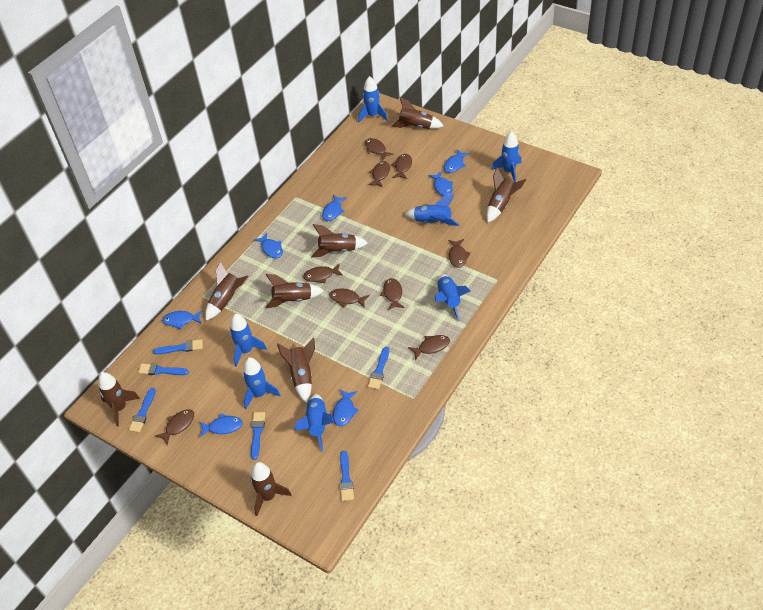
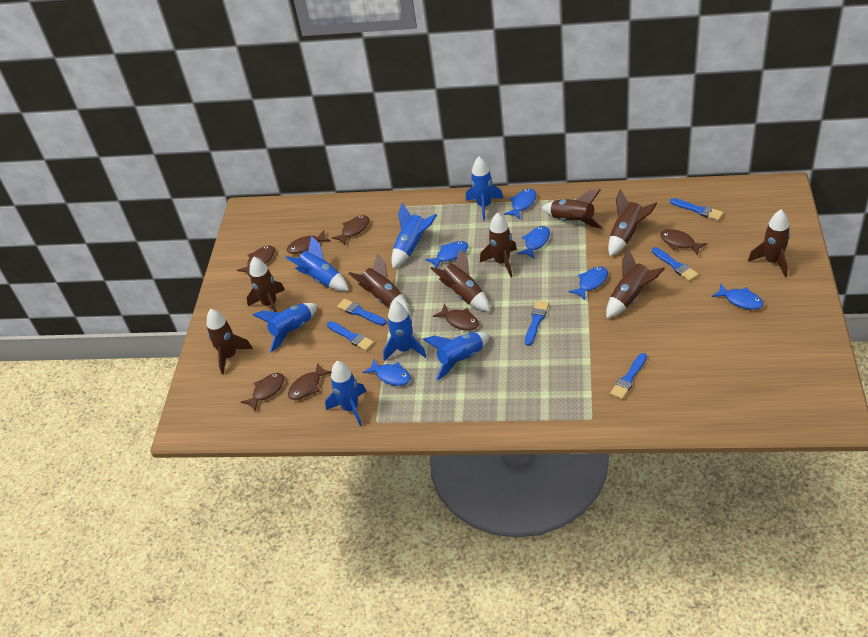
blue fish: [162,310,203,329] [199,414,243,437] [254,233,283,258] [322,195,347,221] [333,389,359,426] [428,171,453,196] [444,149,470,173] = 7 -> [363,359,411,386] [425,241,468,268] [504,189,536,219] [517,226,550,259] [568,266,608,300] [712,283,764,310] = 6
brown fish: [155,409,194,445] [303,263,343,283] [329,289,370,308] [365,138,394,160] [368,161,390,187] [380,278,404,310] [391,154,412,179] [408,335,450,360] [448,239,471,268] = 9 -> [237,245,275,277] [241,373,284,411] [287,230,331,254] [288,363,332,400] [332,215,370,245] [433,304,479,331] [660,229,707,256] = 7
brown rocket: [98,372,140,427] [205,262,249,321] [250,462,291,516] [265,274,324,308] [277,338,315,403] [311,224,368,258] [392,97,443,129] [486,168,526,222] = 8 -> [207,309,253,375] [247,257,285,312] [348,253,410,314] [430,249,490,312] [480,212,517,277] [542,189,603,229] [606,248,665,319] [608,189,657,256] [748,209,790,277] = 9

